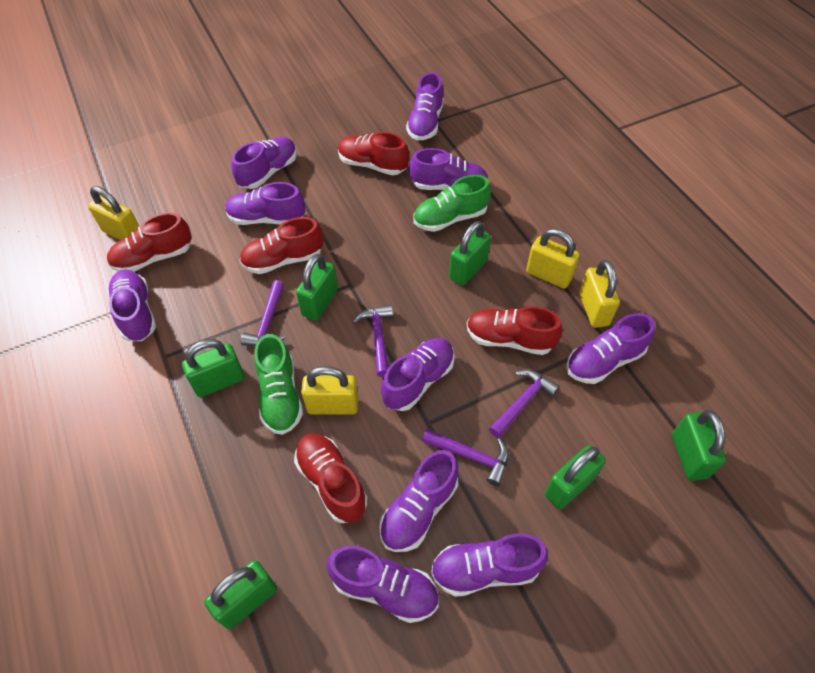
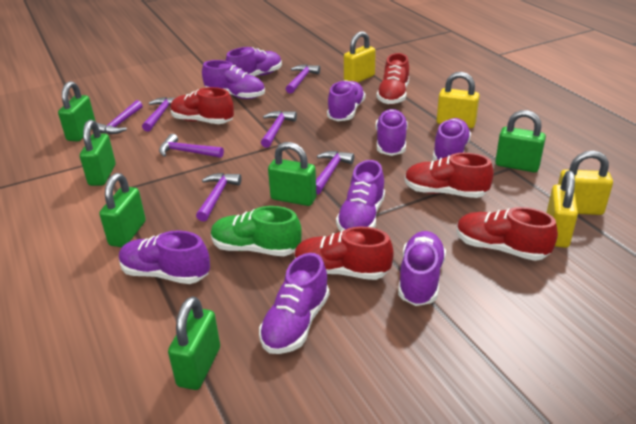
green shoe: [254,334,303,435] [413,175,491,232] = 2 -> [211,206,302,256] = 1
purple hammer: [241,280,285,346] [353,305,393,377] [422,429,509,486] [489,370,560,438] = 4 -> [97,100,143,134] [142,97,175,132] [159,134,224,158] [196,173,242,222] [261,111,297,148] [286,65,320,94] [316,151,354,195] = 7
purple shoe: [107,270,156,341] [225,182,305,225] [231,137,297,189] [326,546,439,623] [379,450,458,552] [381,338,455,411] [406,72,444,141] [409,148,488,190] [431,533,548,597] [566,313,655,384] = 10 -> [119,230,210,284] [202,60,265,99] [226,47,282,76] [259,253,329,354] [327,80,366,121] [336,160,385,231] [376,109,408,156] [398,231,446,306] [433,118,471,161] = 9

